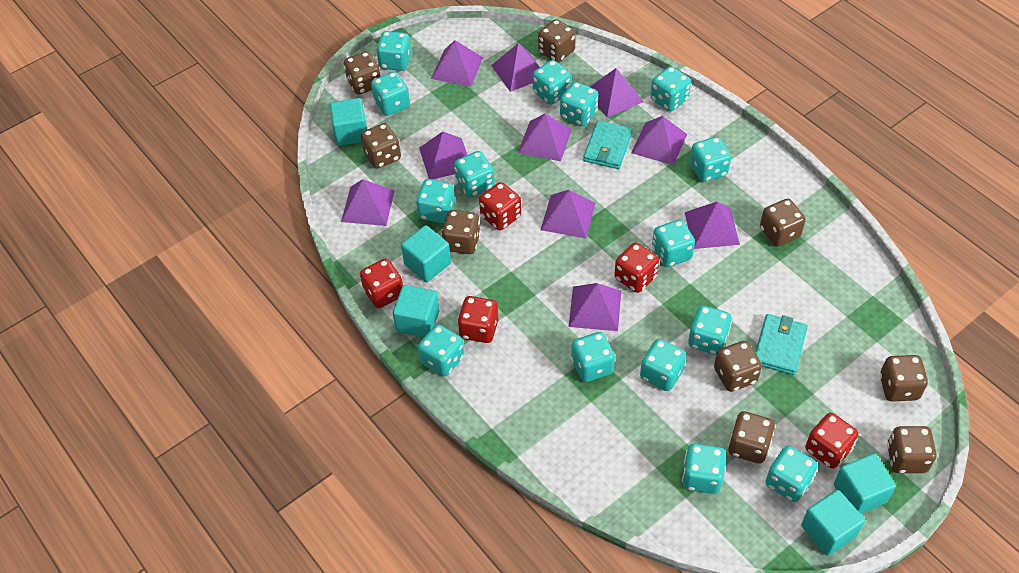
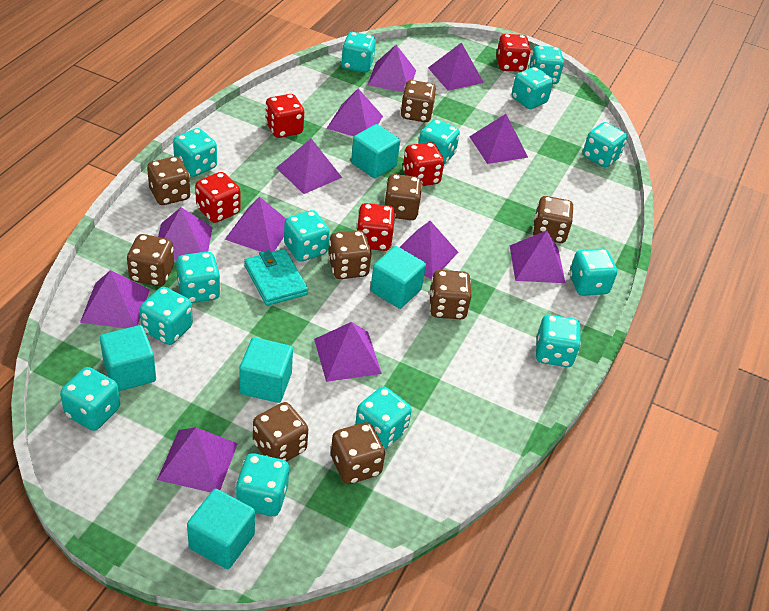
purple pyramid: [341,179,395,226] [419,132,467,179] [431,40,483,86] [491,43,540,92] [518,114,572,161] [541,190,596,238] [569,283,621,331] [590,68,644,117] [631,116,687,165] [685,202,740,249] = 10 -> [80,270,150,328] [157,427,238,492] [158,207,213,261] [225,197,286,252] [276,139,342,194] [314,322,382,382] [327,89,383,136] [368,45,416,92] [400,221,459,280] [428,42,484,91] [469,114,528,164] [510,231,565,283] = 12
turquoise dice: [371,72,410,116] [376,31,411,71] [416,179,455,223] [418,325,464,376] [454,151,494,197] [533,60,571,105] [560,82,598,126] [571,332,615,382] [640,339,686,391] [651,66,691,111] [652,220,695,267] [682,443,726,494] [688,306,732,355] [690,137,731,182] [766,446,818,502] = 15 -> [60,367,120,431] [140,287,193,345] [173,128,217,177] [176,252,221,303] [235,453,289,516] [284,210,330,262] [341,32,376,73] [355,387,412,449] [419,119,460,164] [512,67,553,109] [529,46,564,84] [536,314,581,367] [569,248,617,296] [583,122,627,168] = 14
turquoise wallet: [583,120,633,169] [755,314,808,375] = 2 -> [244,249,308,306] = 1

